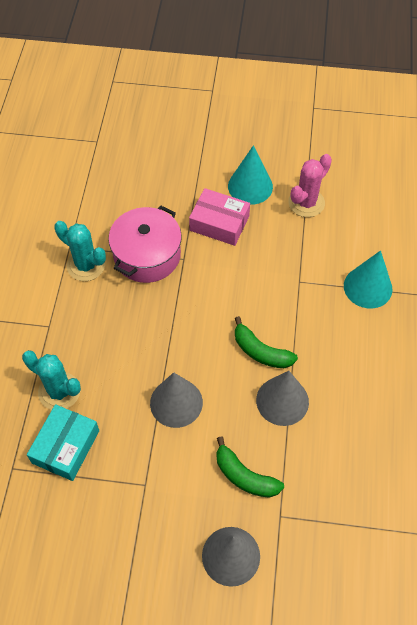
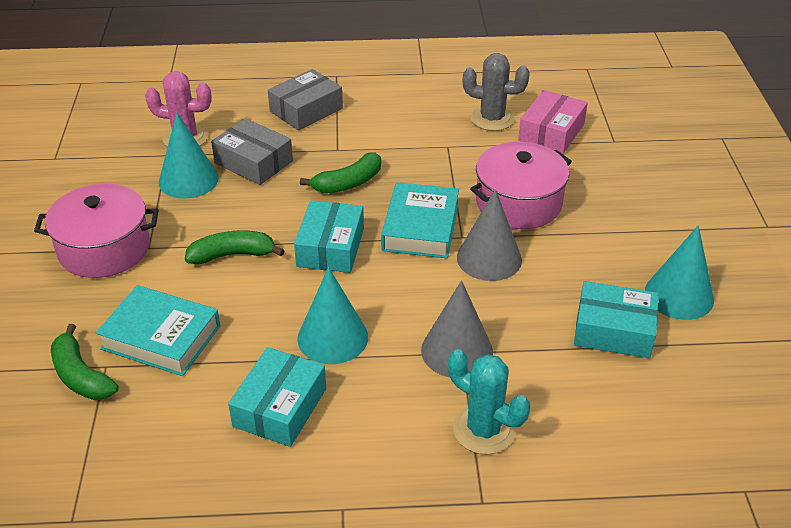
green banana: [217,436,284,498] [235,316,298,368] = 2 -> [51,324,119,400] [185,231,285,264] [300,152,381,193] = 3
grey box: none = 0 -> [211,118,293,185] [268,69,343,131] = 2
grey cactus: none = 0 -> [463,53,530,131] = 1
grey cone: [150,372,203,428] [202,527,260,587] [256,371,309,426] = 3 -> [421,280,493,378] [457,189,522,281] = 2
pink pot: [108,205,182,283] = 1 -> [34,184,158,278] [470,142,572,229] = 2
turquoise book: none = 0 -> [96,285,220,376] [381,182,459,258] = 2
turquoise box: [27,404,99,481] = 1 -> [228,347,326,447] [294,200,364,273] [574,281,659,358] = 3
turquoise cactus: [22,350,81,410] [54,221,106,281] = 2 -> [448,349,530,454] = 1
turquoise cone: [228,145,273,205] [344,250,393,309] = 2 -> [159,113,219,199] [297,267,368,364] [645,225,714,320] = 3

